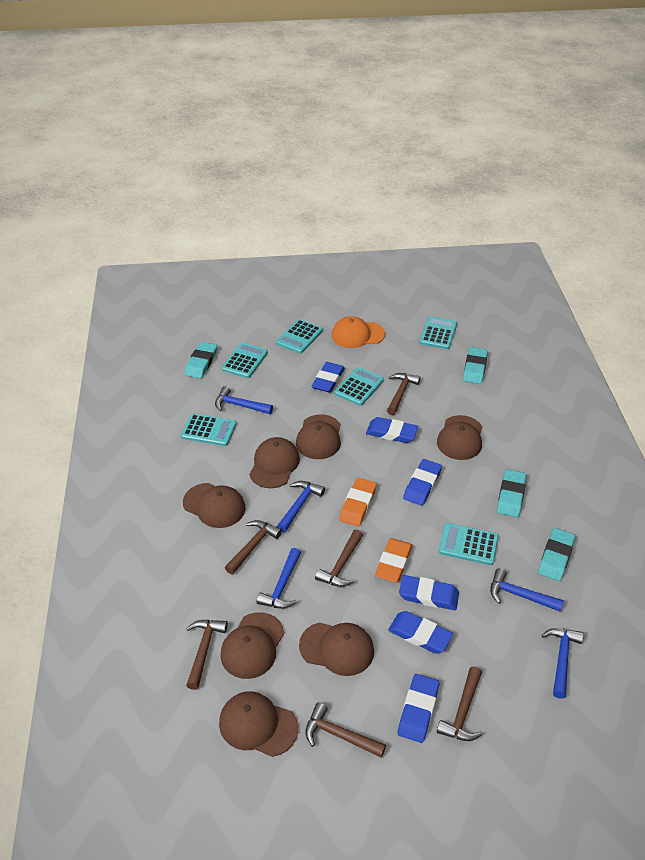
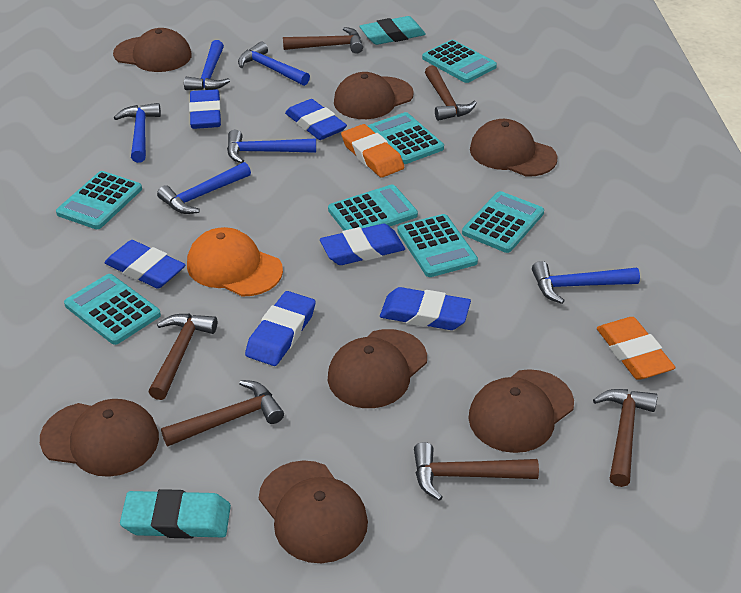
blue hammer: [215,386,273,414] [257,548,301,609] [277,481,325,533] [490,568,564,612] [542,628,584,699] = 5 -> [114,103,161,163] [157,162,251,214] [184,40,230,90] [227,130,316,163] [238,42,310,86] [532,261,640,304] = 6
turquoise calculator: [181,414,237,446] [222,342,268,378] [276,319,323,354] [335,367,384,406] [420,316,457,349] [439,523,499,565] = 6 -> [56,171,142,229] [64,274,161,345] [328,185,418,231] [368,112,444,164] [397,214,478,277] [422,40,497,83] [462,191,544,253] = 7
turquoise eraser: [185,342,217,379] [463,347,488,384] [497,469,526,517] [538,528,575,581] = 4 -> [120,489,231,539] [359,16,426,45] = 2

